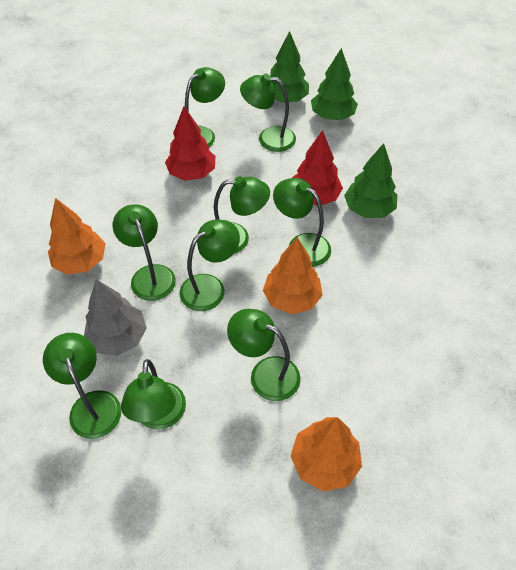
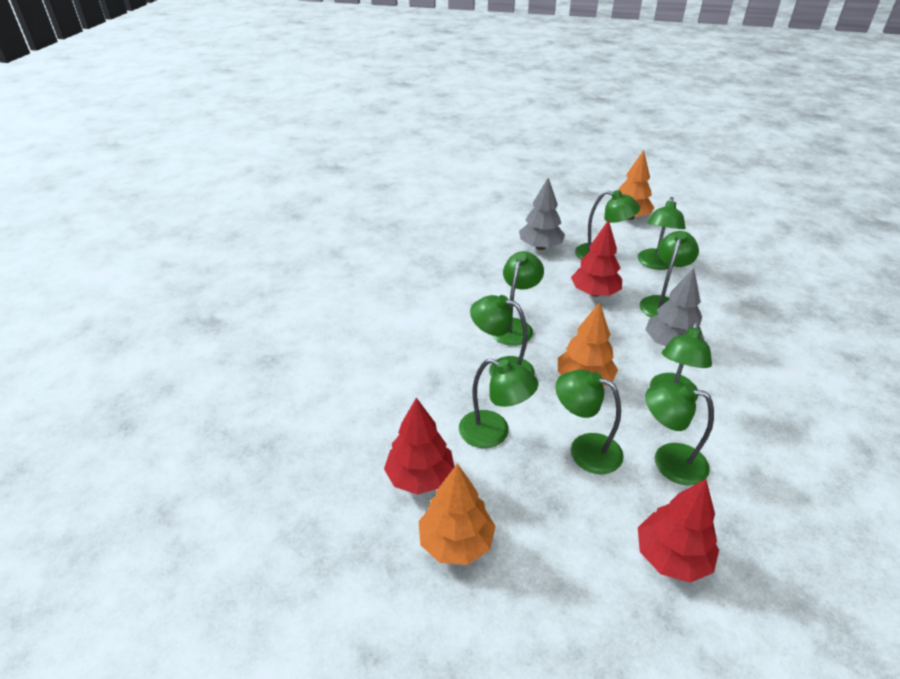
green tree: [270,31,309,103] [311,48,358,120] [344,143,397,218] = 3 -> none = 0
grey tree: [84,279,147,356] = 1 -> [519,178,565,250] [645,268,704,346] = 2
red tree: [165,107,215,181] [292,130,343,205] = 2 -> [384,398,454,495] [571,220,622,297] [638,479,719,583] = 3

